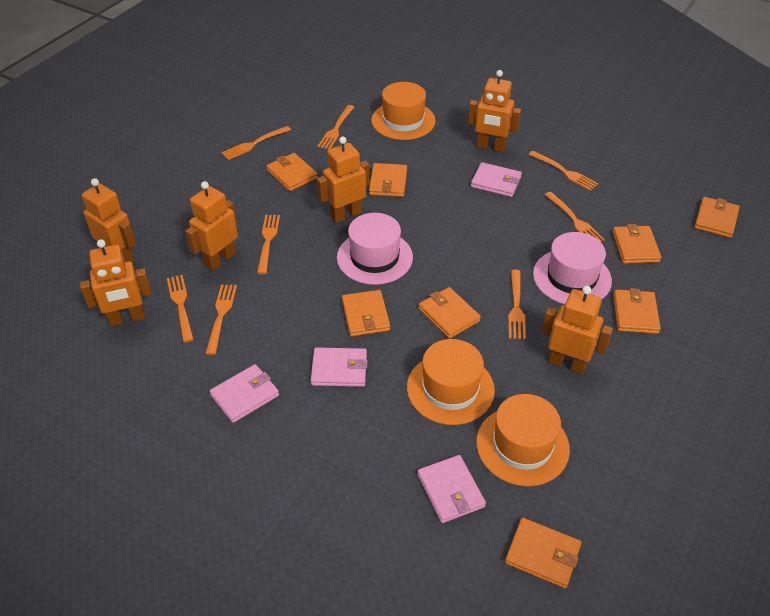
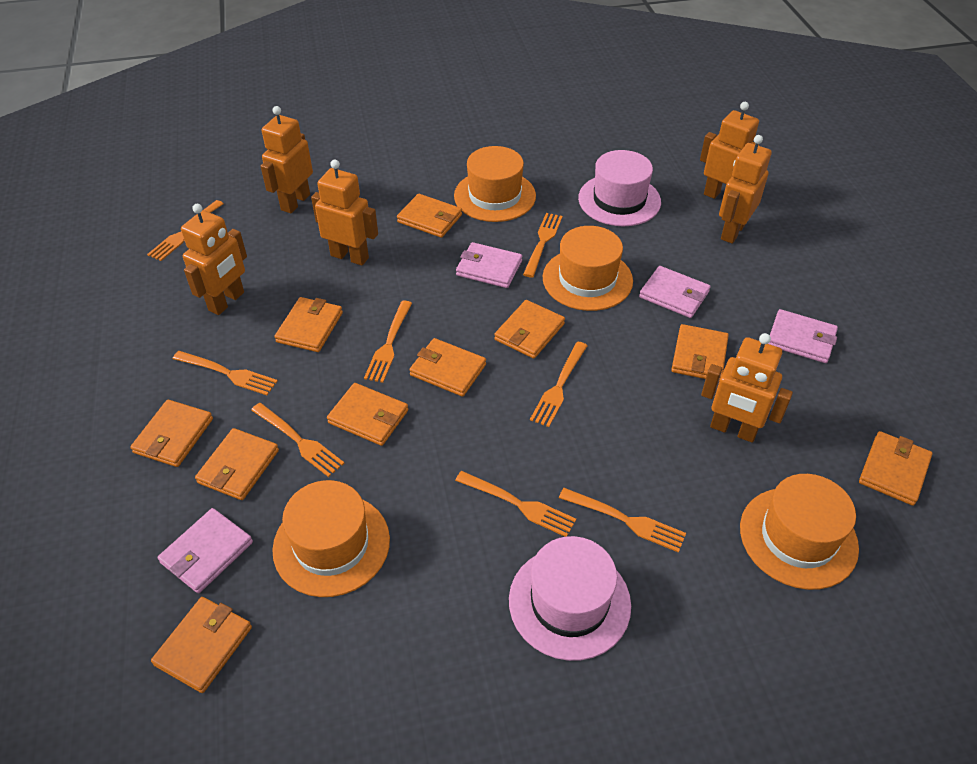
orange hat: [371,82,436,140] [407,339,495,425] [476,394,570,486] = 3 -> [272,480,390,597] [454,146,536,222] [543,226,633,311] [740,474,859,590] = 4
orange wallet: [266,153,318,191] [342,290,390,337] [369,163,407,197] [418,287,481,339] [505,518,581,589] [612,224,661,264] [613,288,661,334] [694,197,740,238] = 8 -> [130,400,213,467] [151,597,252,693] [195,428,279,500] [275,297,343,352] [327,383,408,446] [397,194,462,238] [409,338,486,397] [494,300,565,359] [671,324,729,381] [859,431,932,506] = 10

